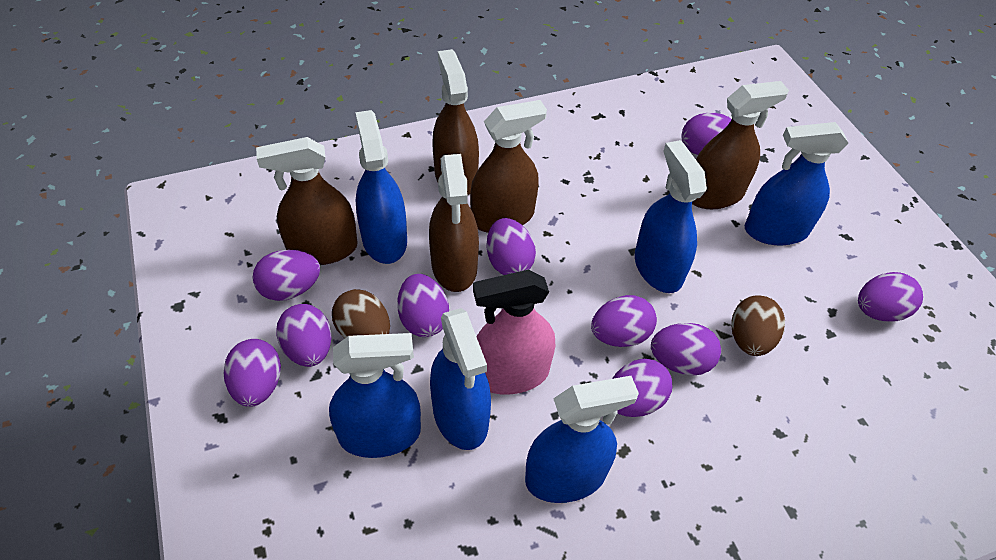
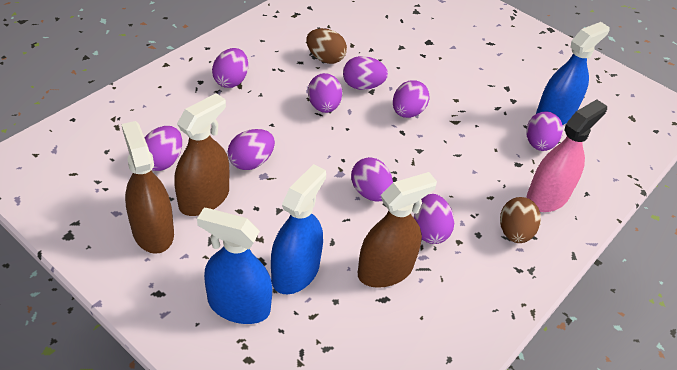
blue spray bottle: [329,333,421,458] [355,110,407,264] [430,308,491,450] [525,376,639,503] [635,140,707,293] [745,122,848,245] = 6 -> [197,208,272,324] [271,164,326,295] [536,22,610,125] = 3
brown spray bottle: [256,137,357,265] [429,154,479,292] [433,49,479,195] [470,100,547,233] [692,81,789,209] = 5 -> [121,121,174,254] [174,93,229,216] [358,172,437,288] = 3
purple egg: [224,339,281,407] [252,250,320,301] [276,304,331,367] [397,274,449,337] [486,218,536,275] [591,295,657,347] [612,359,672,417] [651,323,721,376] [681,113,732,155] [858,272,923,322] = 10 -> [145,126,182,171] [212,48,248,88] [228,129,275,170] [308,73,343,113] [343,56,388,90] [351,157,393,202] [393,80,430,118] [414,194,454,244] [526,111,563,151] = 9

